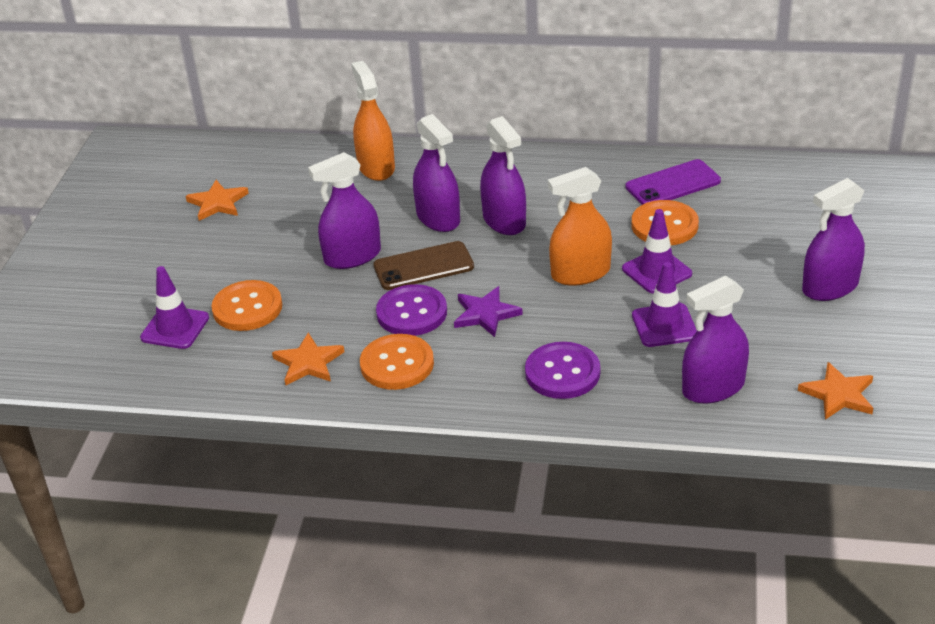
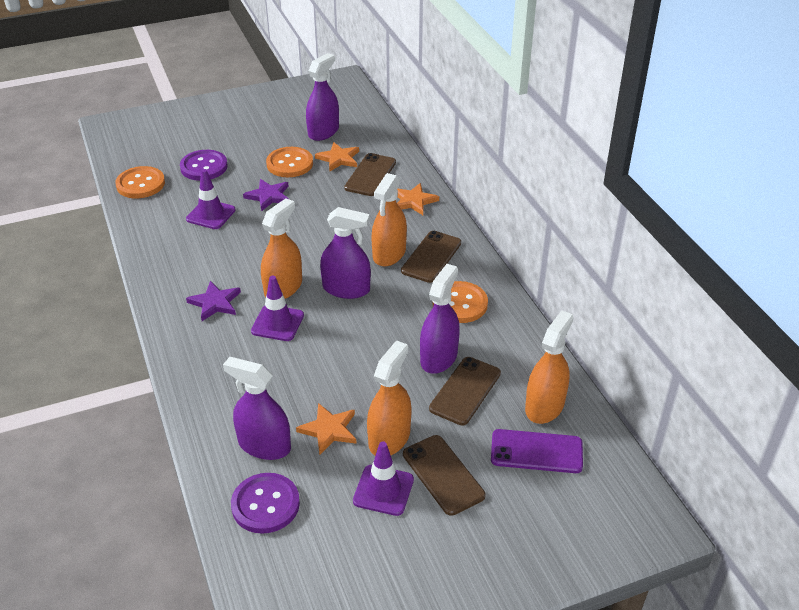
brown phone: [373,241,474,290] = 1 -> [344,153,396,196] [401,231,461,283] [403,435,486,516] [429,357,501,425] = 4
orange spray bottle: [351,61,395,181] [548,167,612,286] = 2 -> [261,198,302,299] [367,340,412,456] [371,173,407,267] [525,310,573,424] = 4
purple spray bottle: [308,152,381,269] [413,114,460,232] [480,116,526,235] [682,275,749,404] [802,178,865,301] = 5 -> [223,357,291,460] [306,53,339,141] [320,207,371,299] [420,264,460,374] = 4
purple star: [454,286,523,337] = 1 -> [186,281,241,321] [243,179,289,211] = 2

